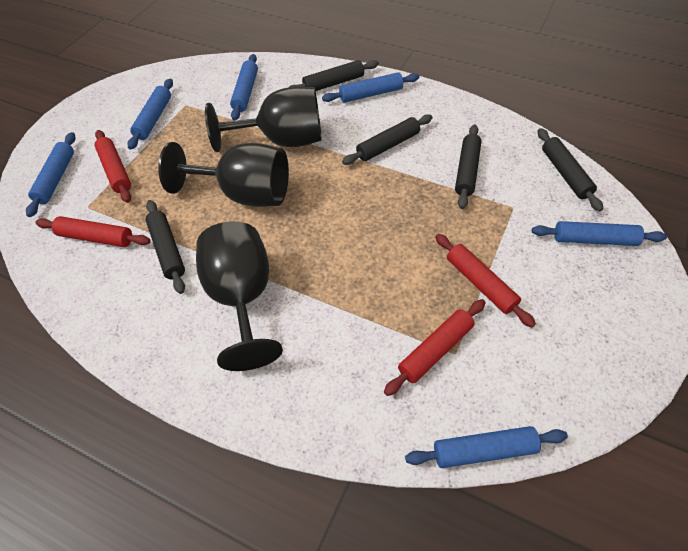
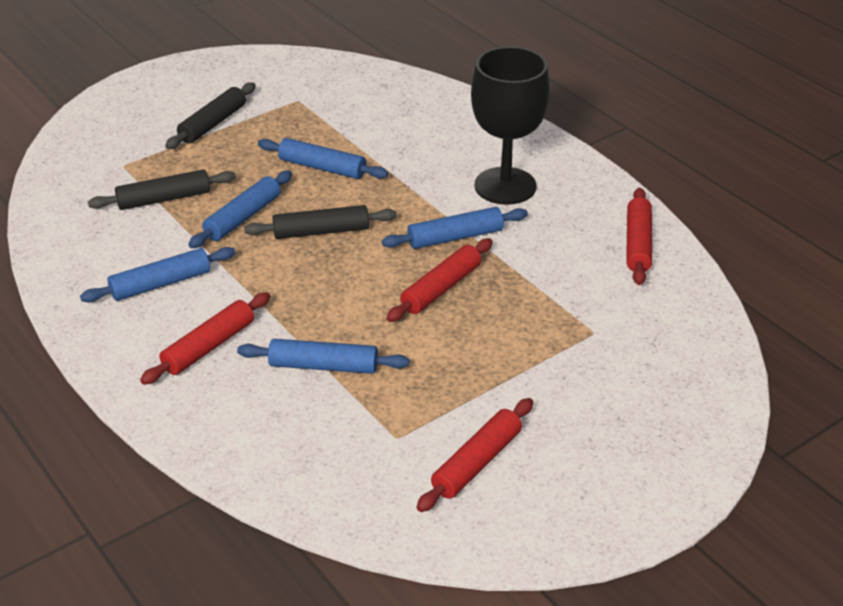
black goblet: [158,142,289,207] [196,221,283,371] [205,87,322,152] = 3 -> [471,47,550,205] = 1
black rolling pin: [145,200,185,294] [289,60,379,91] [342,114,433,165] [455,125,481,209] [538,128,603,212] = 5 -> [88,169,236,210] [165,82,256,149] [244,205,397,239] = 3
blue rolling pin: [26,132,75,217] [128,79,173,150] [230,54,258,121] [322,72,420,103] [405,426,568,468] [532,221,667,246] = 6 -> [80,247,236,303] [188,171,292,248] [237,339,409,374] [258,138,388,179] [382,207,528,249] = 5

